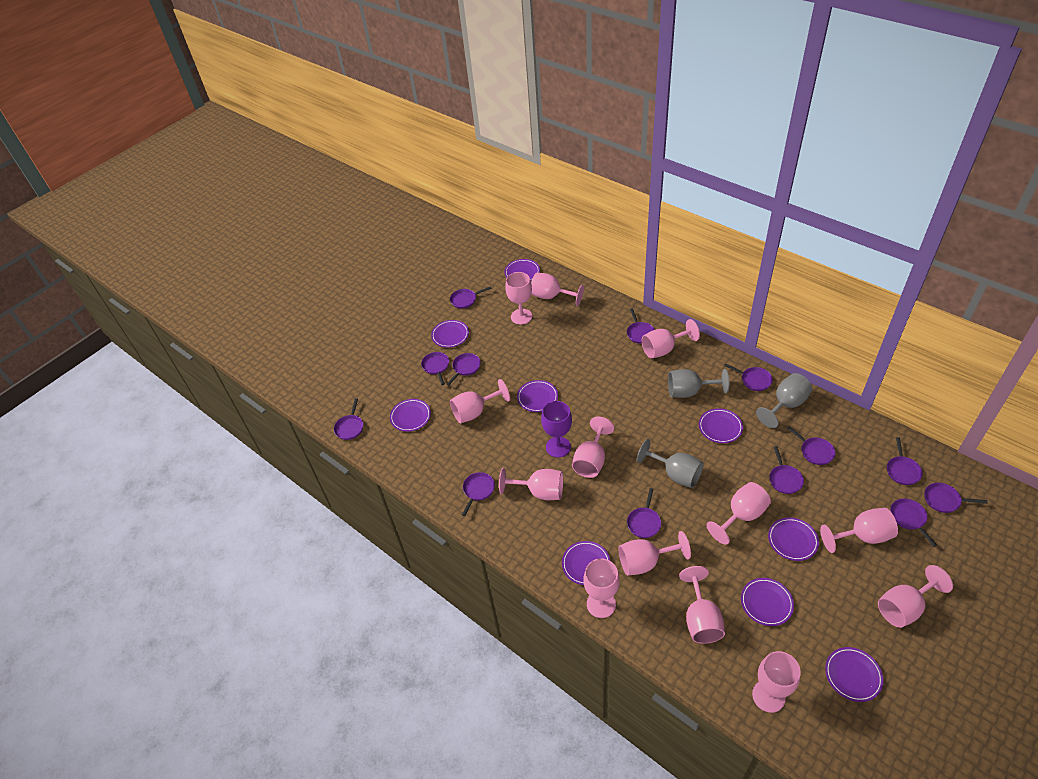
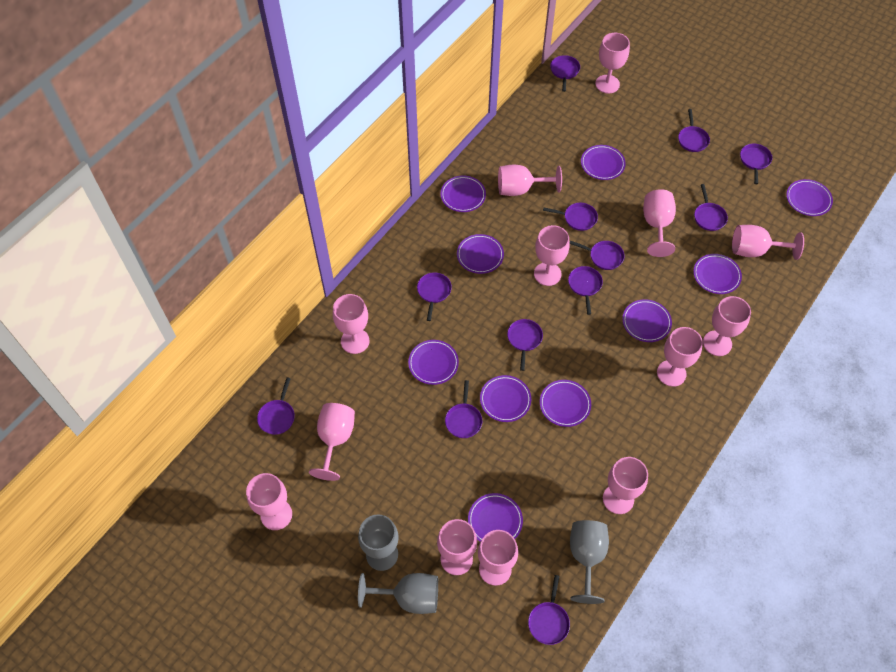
purple goblet: [541,401,572,458] = 1 -> none = 0
purple pan: [334,398,363,440] [421,352,449,385] [447,353,481,386] [450,286,492,309] [462,472,495,516] [627,308,655,344] [627,488,661,538] [724,363,773,391] [769,446,804,494] [787,426,836,465] [887,437,923,485] [890,499,937,547] [925,483,988,513] = 13 -> [257,378,295,435] [417,272,452,321] [445,380,482,438] [507,319,543,371] [528,575,570,645] [543,203,598,231] [550,55,580,92] [568,266,603,315] [570,241,624,270] [678,109,710,152] [694,184,728,231] [740,144,772,184] = 12
purple plate: [390,399,431,432] [431,320,469,348] [505,259,540,281] [517,380,558,412] [562,541,611,585] [699,408,743,443] [741,578,794,626] [768,517,819,561] [825,647,884,702] = 9 -> [408,340,459,385] [440,176,486,212] [457,234,504,274] [468,493,523,542] [480,375,531,422] [540,380,591,427] [581,145,626,180] [622,299,672,342] [693,254,742,294] [786,179,833,216] = 10

